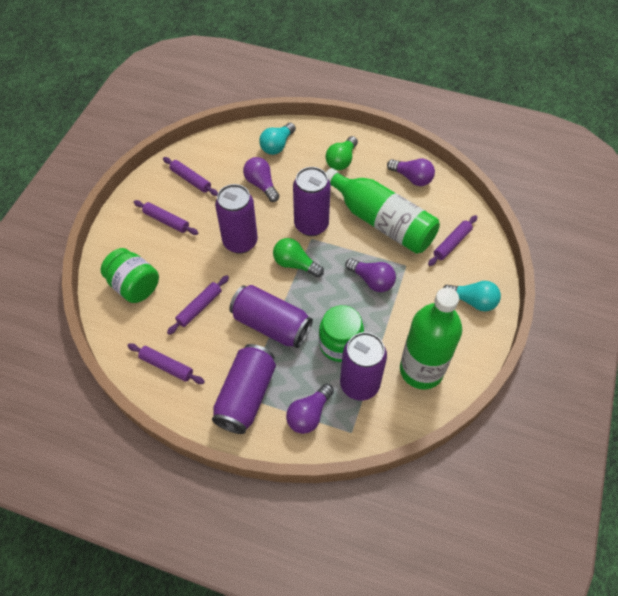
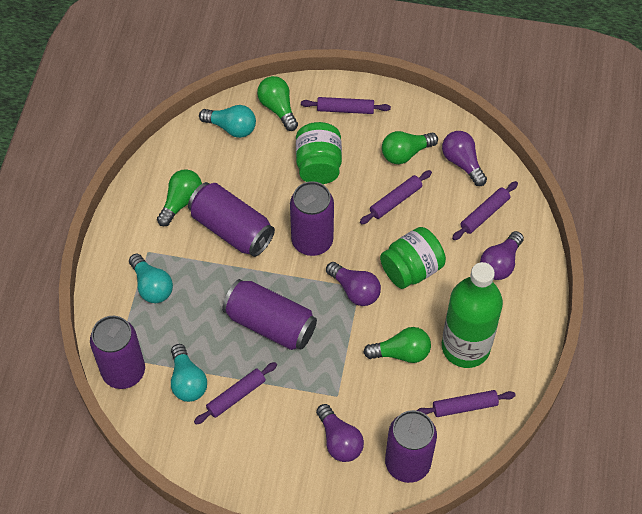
green bottle: [326,168,440,254] [400,288,462,389] = 2 -> [442,262,503,368] = 1
green light bulb: [273,238,324,277] [325,136,358,170] = 2 -> [157,169,202,226] [257,76,298,131] [363,327,431,363] [382,131,438,164] = 4
turquoise light bulb: [259,123,296,155] [443,281,501,312] = 2 -> [129,254,173,303] [171,344,207,402] [199,105,256,138] = 3

